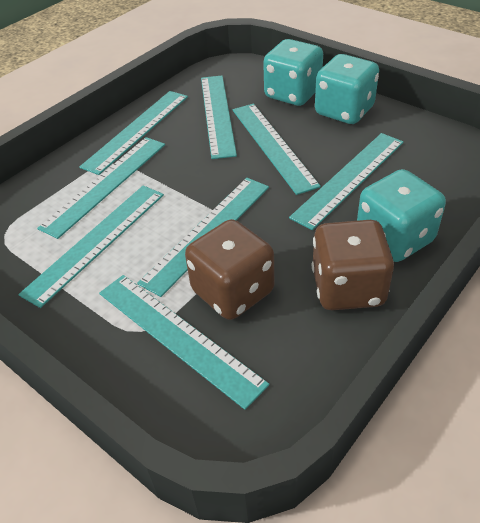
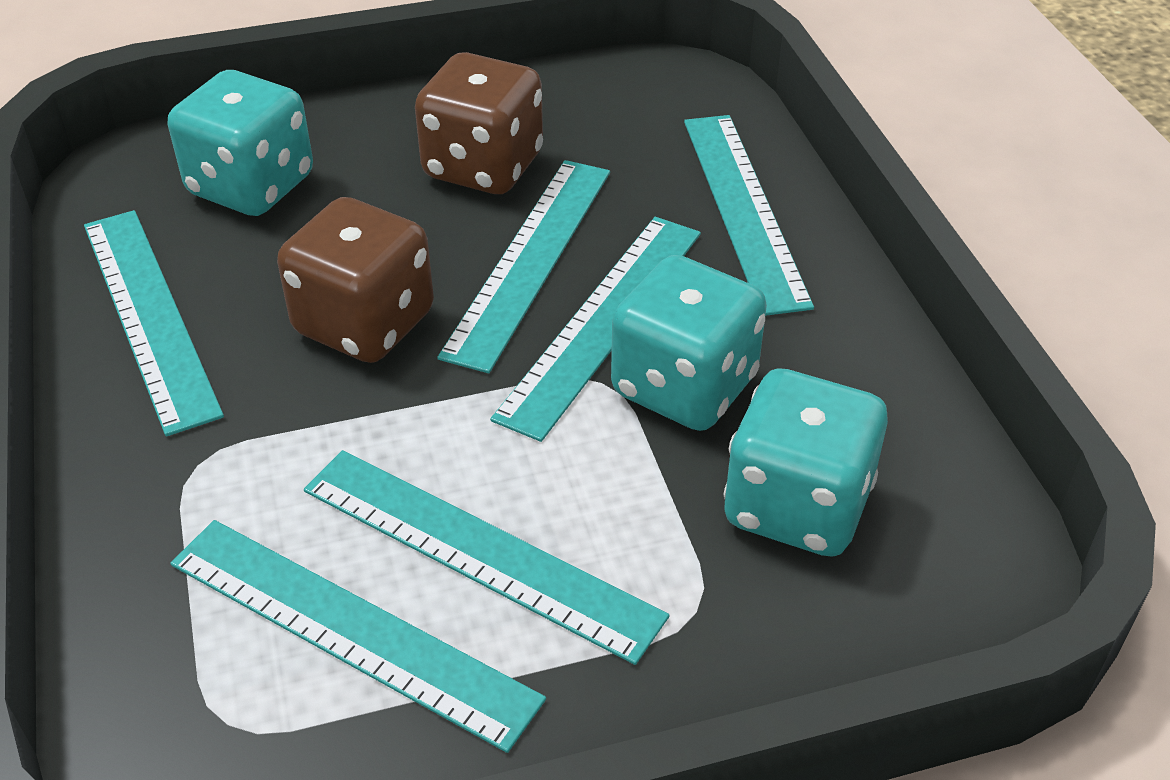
turquoise ruler: [18,185,164,308] [37,137,165,239] [79,91,188,175] [99,275,269,410] [137,178,269,297] [201,75,237,159] [233,104,321,195] [289,133,403,230] = 8 -> [84,210,224,436] [171,520,546,753] [304,450,669,665] [437,160,610,373] [490,217,701,442] [684,115,814,316] = 6

